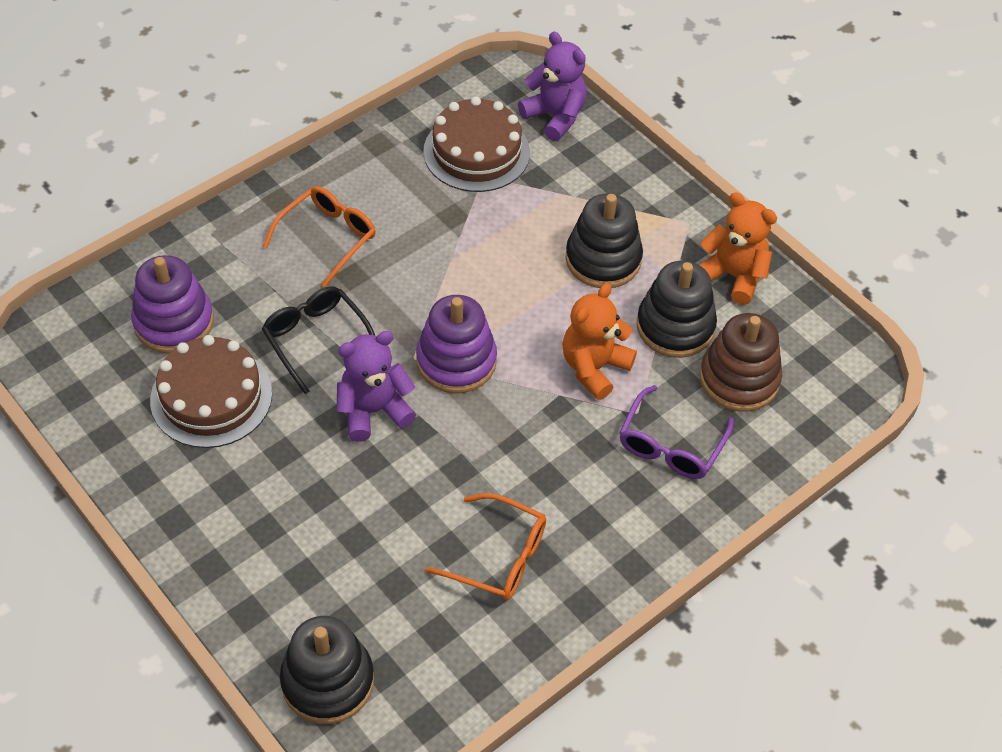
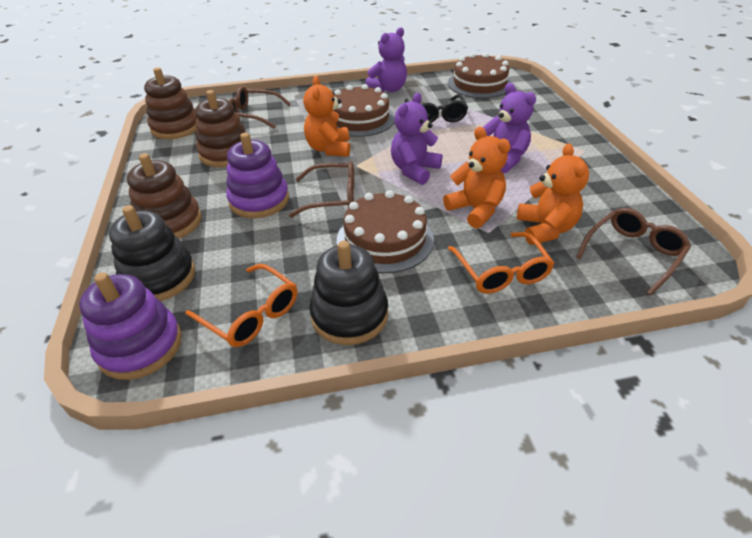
black stacking toy: [280,616,374,724] [565,193,643,288] [637,261,717,358] = 3 -> [109,205,195,301] [309,241,388,345] = 2
brown cake: [150,335,272,448] [423,96,530,192] = 2 -> [333,84,395,137] [337,190,434,273] [448,53,512,98] = 3
brown glasses: none = 0 -> [228,86,291,129] [289,161,354,218] [576,208,691,295] = 3
brown stacking toy: [699,313,782,412] = 1 -> [127,153,202,239] [144,67,197,139] [195,90,246,167] = 3
orange teddy bear: [562,283,637,400] [699,193,777,305] = 2 -> [303,76,350,157] [443,127,511,228] [517,143,589,245] = 3
purple glasses: [619,385,734,479] = 1 -> none = 0
purple teddy bear: [336,331,416,442] [518,32,587,141] = 2 -> [365,27,407,92] [391,93,442,185] [483,83,536,173] = 3

